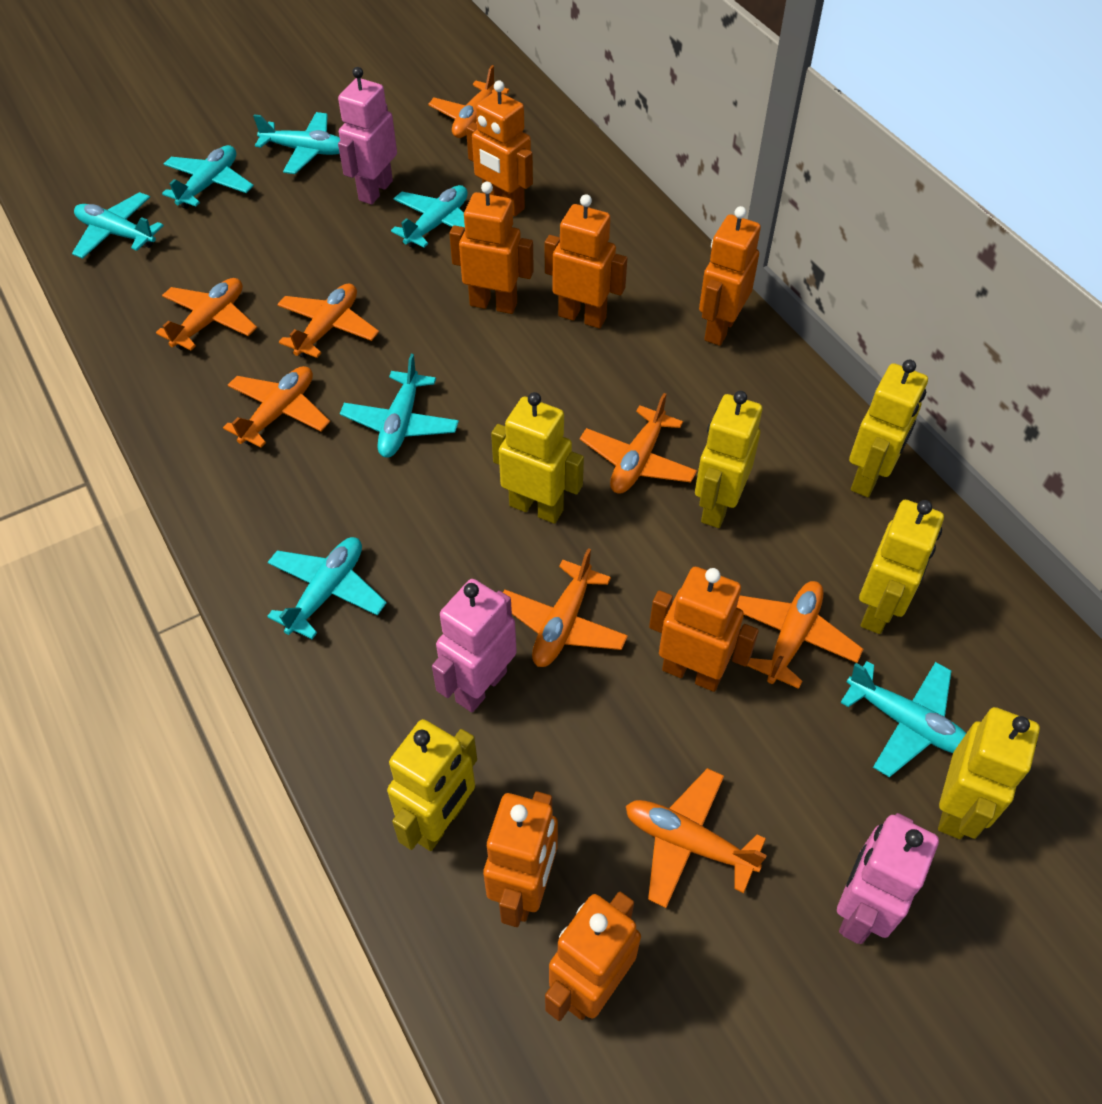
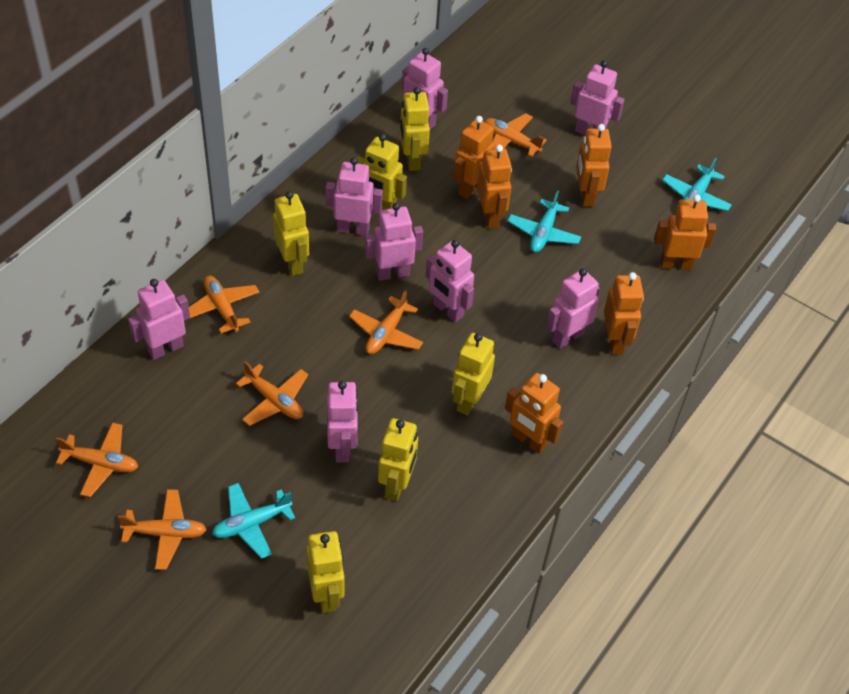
orange plane: [156,278,257,350] [223,366,330,448] [277,283,379,358] [428,65,509,138] [503,548,628,667] [580,393,697,494] [626,768,767,908] [737,581,863,689] = 8 -> [56,422,138,497] [118,489,207,570] [189,276,260,334] [236,361,308,426] [349,290,423,354] [484,113,547,157] = 6
orange robot: [449,182,534,314] [466,80,533,217] [483,791,558,927] [545,194,627,329] [545,892,641,1021] [649,567,759,692] [699,206,761,346] = 7 -> [453,116,495,199] [477,145,512,228] [505,373,563,454] [576,124,612,207] [604,272,644,354] [654,194,716,270] = 6
pink robot: [338,67,397,205] [432,579,517,712] [837,813,939,944] = 3 -> [128,279,190,360] [325,157,383,236] [327,381,359,462] [365,203,423,281] [402,48,448,130] [426,240,474,322] [546,268,600,349] [570,60,625,135] = 8
turquoise plane: [72,192,164,259] [162,145,254,209] [253,112,340,174] [267,537,387,639] [340,354,459,458] [391,185,468,248] [840,661,966,777] = 7 -> [212,483,295,559] [508,190,581,252] [662,158,732,211] = 3

